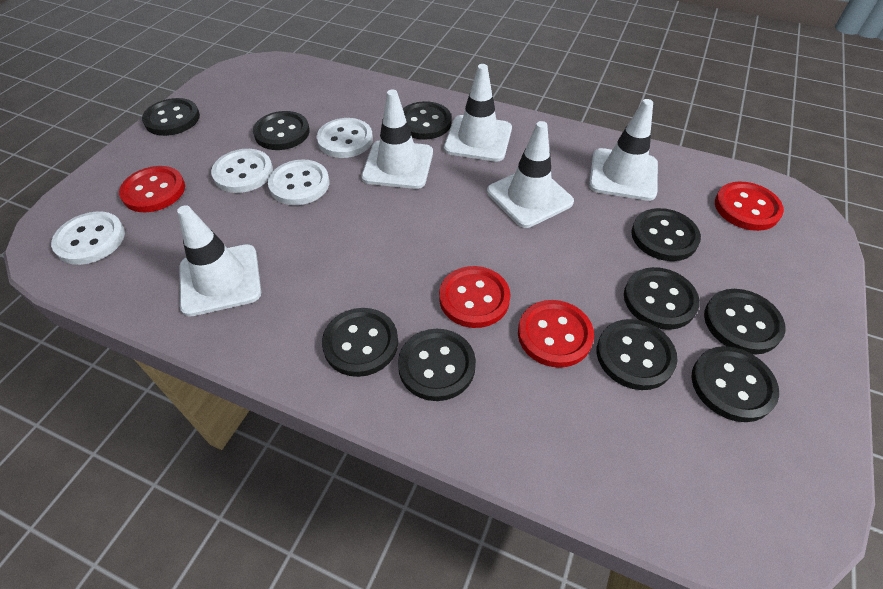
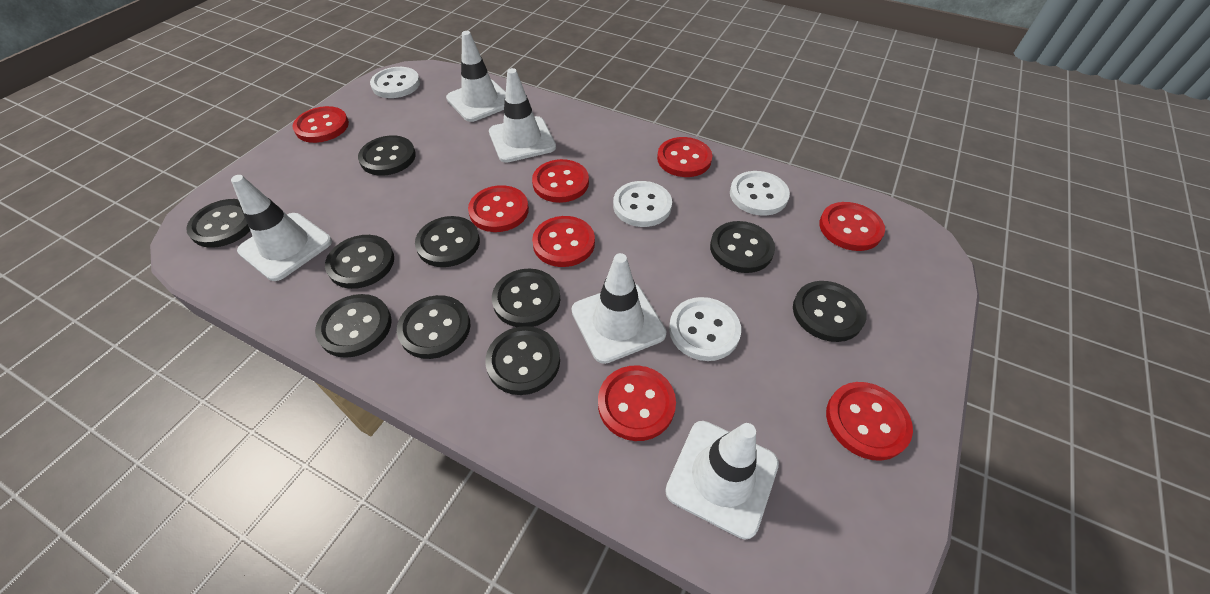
red button: [119,166,185,212] [439,266,511,328] [518,300,594,368] [715,181,784,231] = 4 -> [292,106,349,143] [468,185,529,232] [532,159,589,203] [532,216,595,267] [598,365,676,441] [657,137,712,177] [819,202,885,251] [826,382,913,461] = 8

